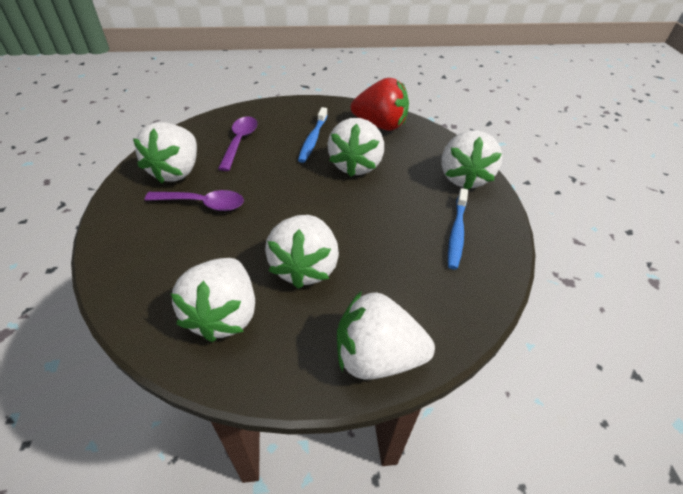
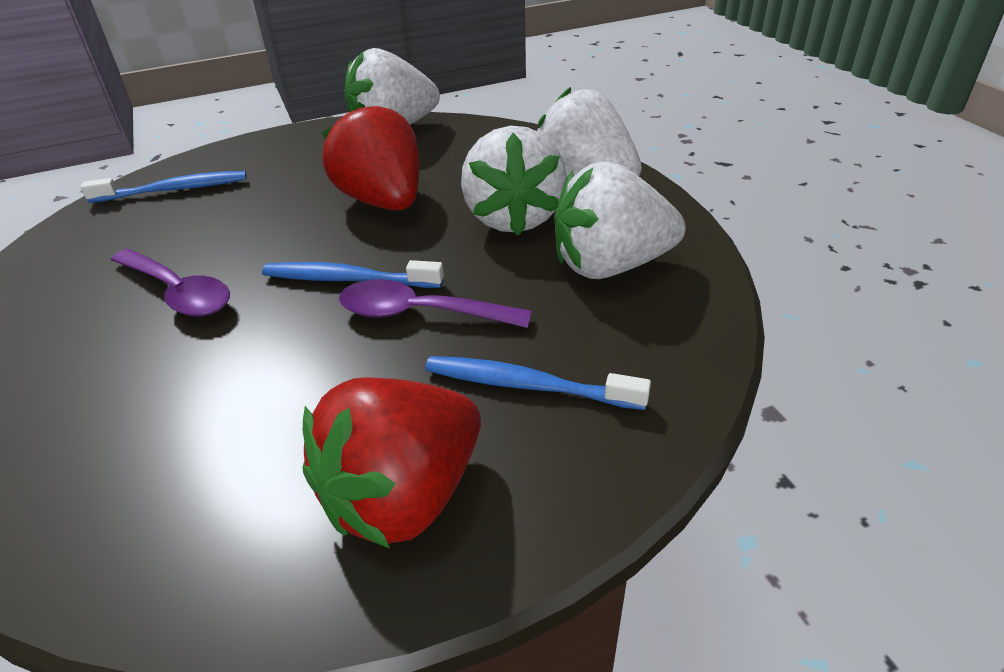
blue toothbrush: [298,107,328,163] [448,188,468,270] = 2 -> [81,171,247,203] [262,260,444,288] [425,356,651,410] = 3
red strawberry: [351,78,409,131] = 1 -> [303,377,481,548] [322,102,420,211] = 2
white strawberry: [133,122,197,183] [170,258,255,342] [265,215,339,289] [327,118,384,177] [337,291,435,380] [442,130,503,189] = 6 -> [345,48,440,125] [461,126,567,235] [537,87,642,177] [554,162,686,279] = 4

